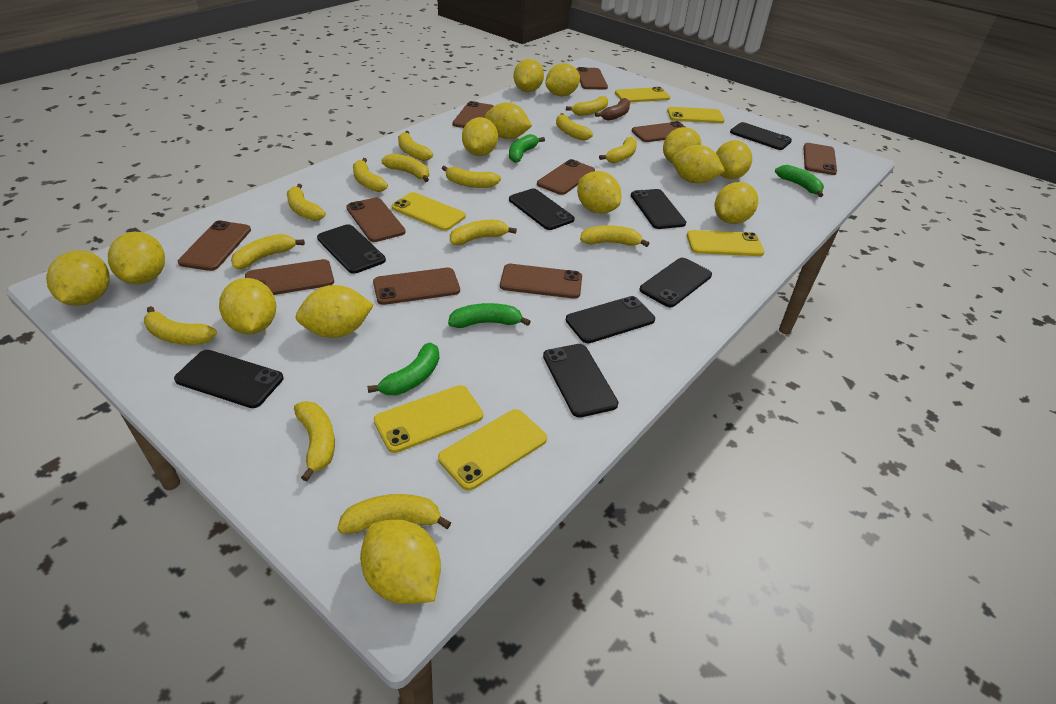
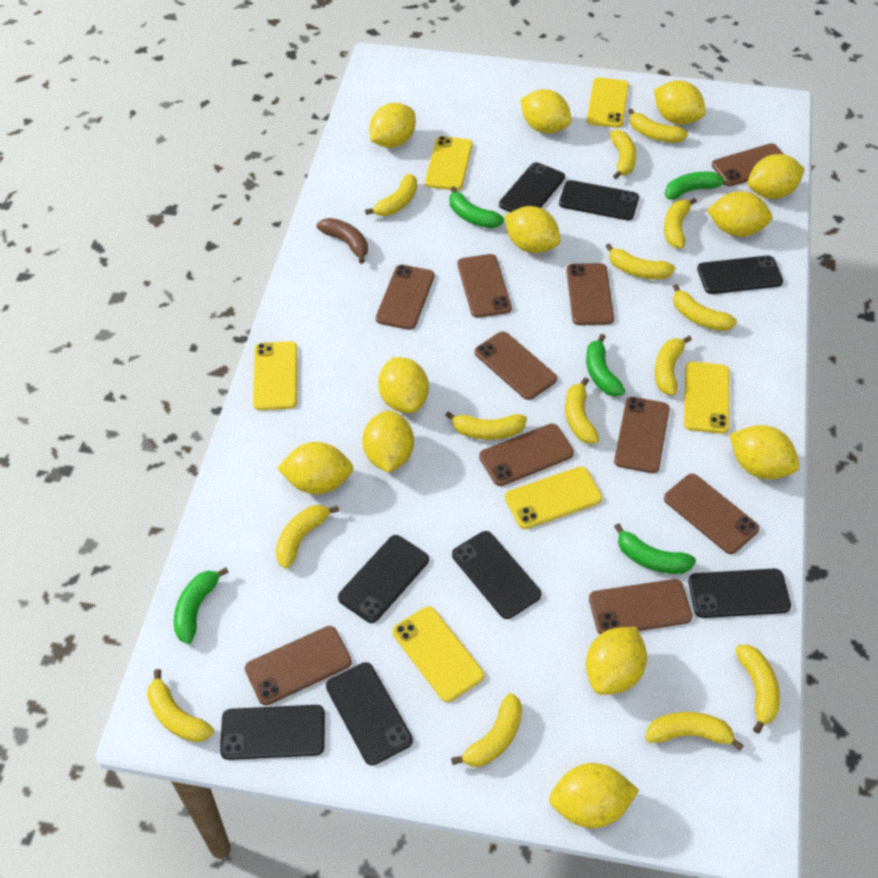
green banana: [367,342,439,395] [448,303,531,328] [509,134,545,163] [775,165,824,197] = 4 -> [174,567,229,644] [450,186,504,228] [586,334,625,397] [614,523,696,574] [665,172,732,200] = 5
yellow lemon: [46,250,110,306] [108,232,165,284] [219,278,276,334] [296,285,374,338] [360,519,441,604] [462,117,498,156] [485,102,532,139] [514,59,544,92] [545,63,580,96] [577,171,621,214] [663,127,701,163] [672,145,725,184] [715,182,758,224] [716,140,752,179] = 14 -> [277,442,353,494] [362,411,414,473] [370,103,416,148] [378,357,429,413] [505,206,561,253] [520,89,571,134] [549,763,639,828] [586,627,647,695] [654,80,706,125] [707,191,773,237] [729,425,799,479] [748,154,805,199] = 12

